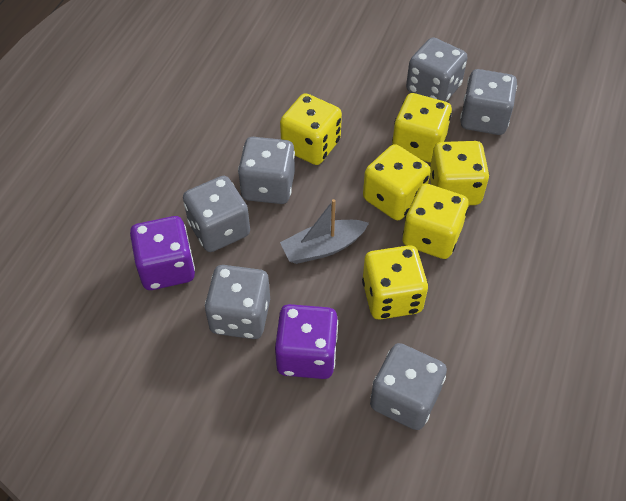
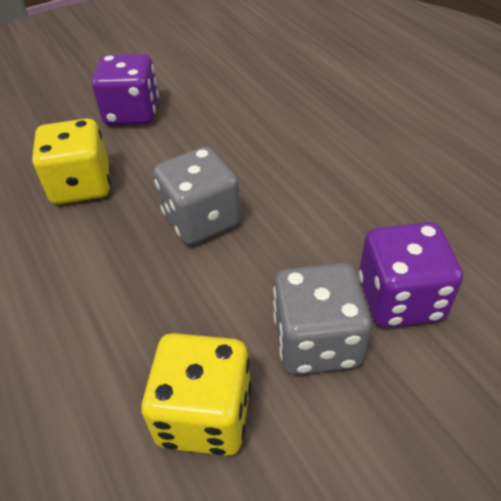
grey boat: [280,199,369,264] = 1 -> none = 0
grey dice: [183,176,250,252] [205,265,270,339] [238,137,295,204] [370,343,447,430] [406,37,467,102] [460,69,517,135] = 6 -> [153,147,241,245] [273,263,371,375] = 2
yellow dice: [280,93,342,165] [362,245,428,319] [363,144,431,220] [392,93,452,162] [402,184,469,259] [430,141,489,205] = 6 -> [32,119,110,204] [141,333,251,456] = 2

